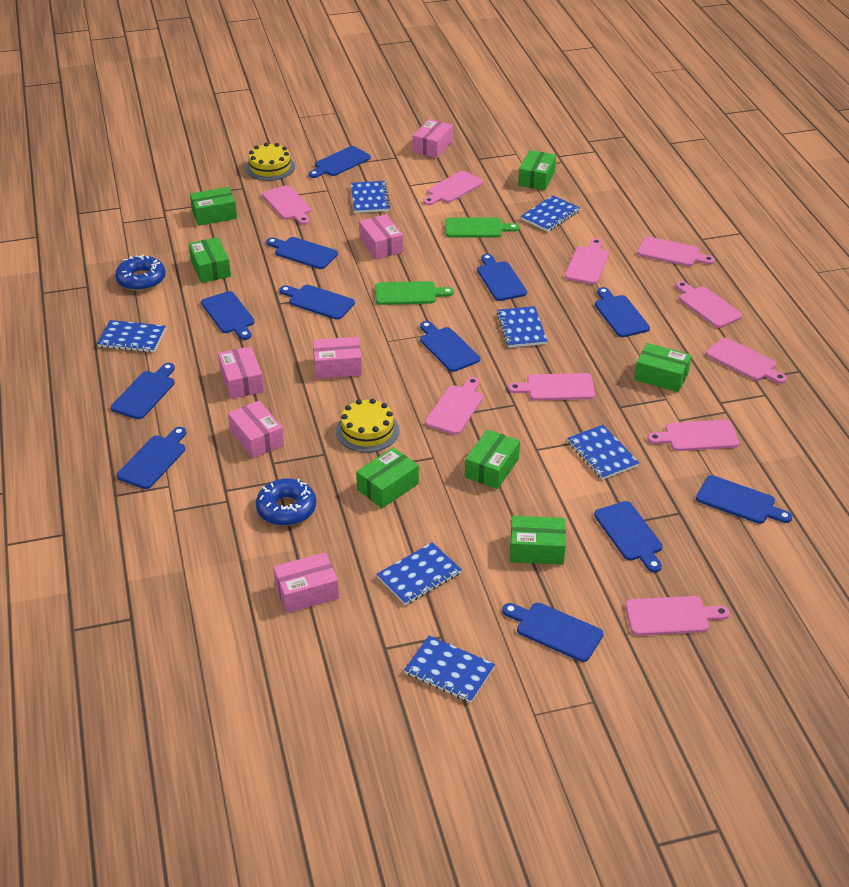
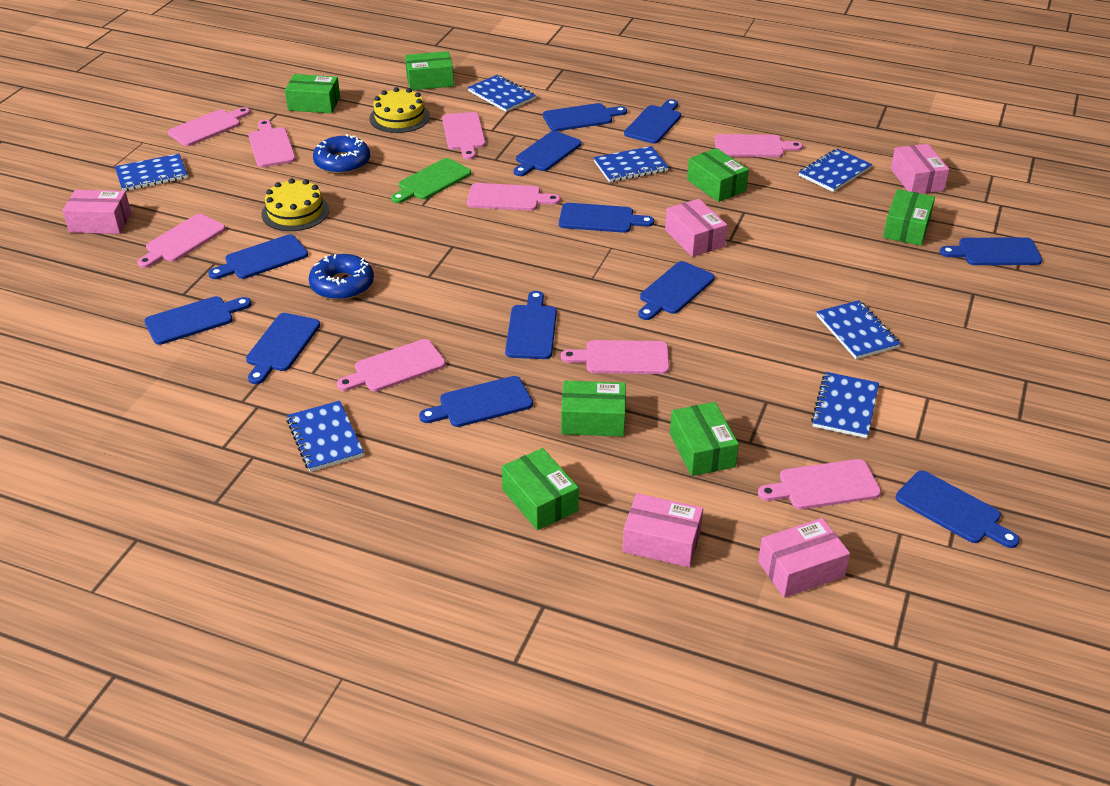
green cutting board: [375,281,454,305] [445,217,519,237] = 2 -> [391,158,471,203] = 1
pink box: [218,346,264,399] [228,401,284,458] [273,552,339,613] [313,337,362,379] [359,214,403,259] [413,119,453,158] = 6 -> [62,190,131,234] [623,493,703,567] [665,199,727,257] [758,518,850,598] [891,144,949,194] = 5
pink cutting board: [262,185,311,225] [423,171,483,205] [425,377,483,435] [508,373,595,401] [565,238,609,284] [625,596,730,636] [637,237,715,266] [648,420,739,451] [676,281,742,328] [706,338,787,384] = 10 -> [137,214,226,268] [168,107,250,146] [248,120,296,167] [337,339,446,392] [442,112,486,159] [467,183,560,211] [561,340,669,374] [715,134,803,157] [758,459,881,509] = 9

